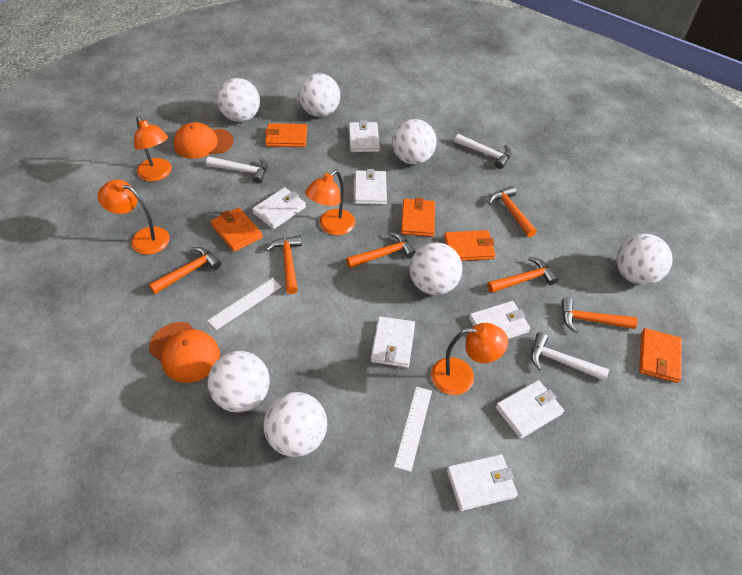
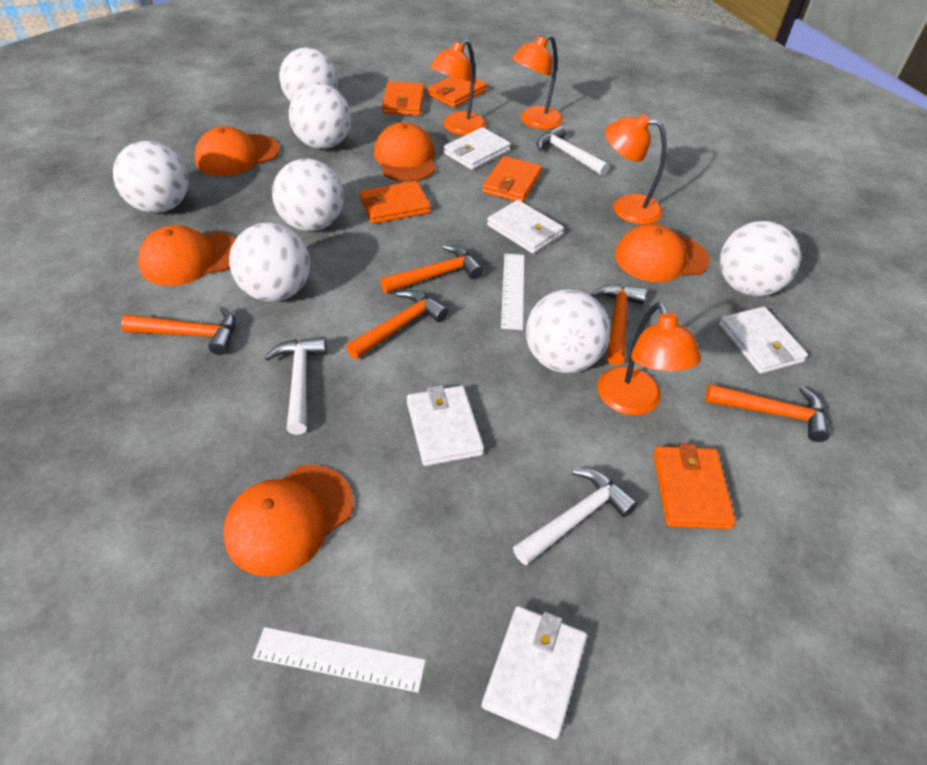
orange cap: [149,322,220,383] [174,122,234,158] = 2 -> [138,225,236,286] [194,126,279,176] [223,465,353,577] [374,122,435,182] [615,224,710,282] = 5
orange hammer: [149,247,222,294] [266,235,302,294] [346,232,416,268] [487,257,558,293] [488,186,537,237] [561,297,638,333] = 6 -> [121,306,235,355] [346,290,448,359] [380,245,483,294] [590,285,647,365] [705,384,830,442] = 5
white wallet: [252,187,306,229] [349,120,380,152] [355,169,387,205] [371,316,415,368] [447,454,518,511] [469,301,530,339] [496,380,564,439] = 7 -> [407,385,484,466] [444,127,511,170] [482,606,587,739] [487,200,564,254] [719,307,808,374] = 5

